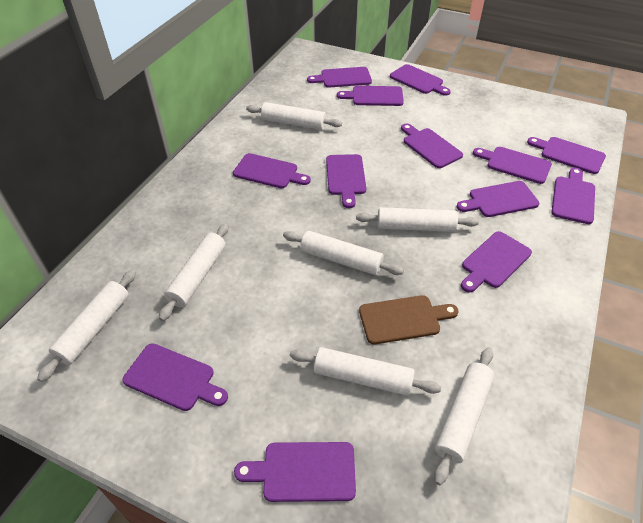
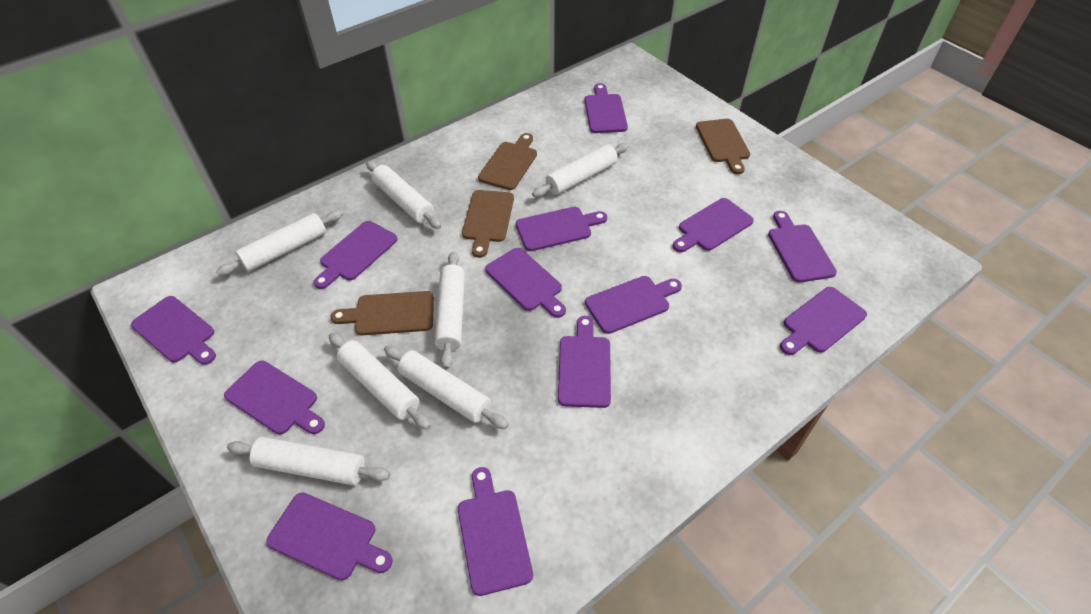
brown cutting board: [359,295,459,344] = 1 -> [330,291,434,335] [462,190,514,258] [478,133,537,190] [696,119,750,174] = 4

